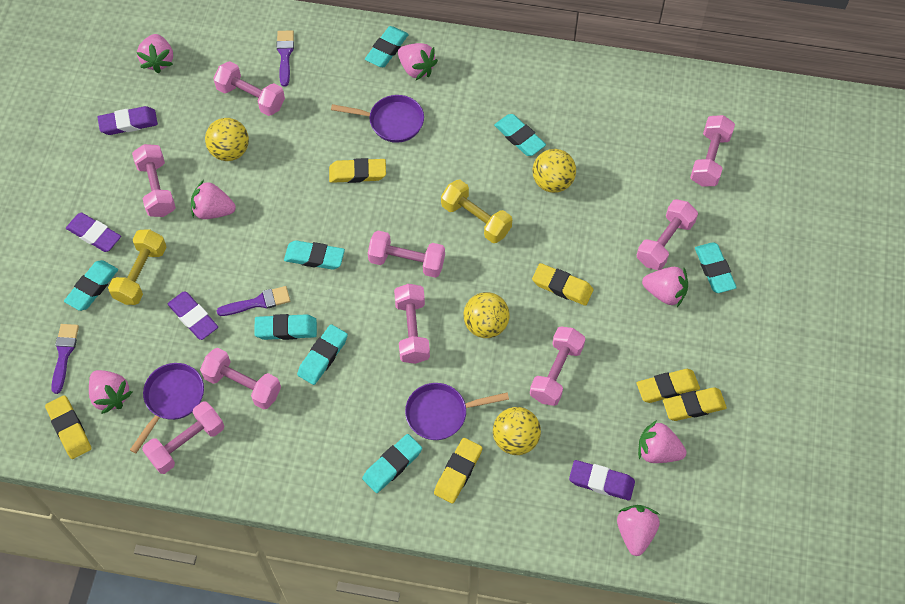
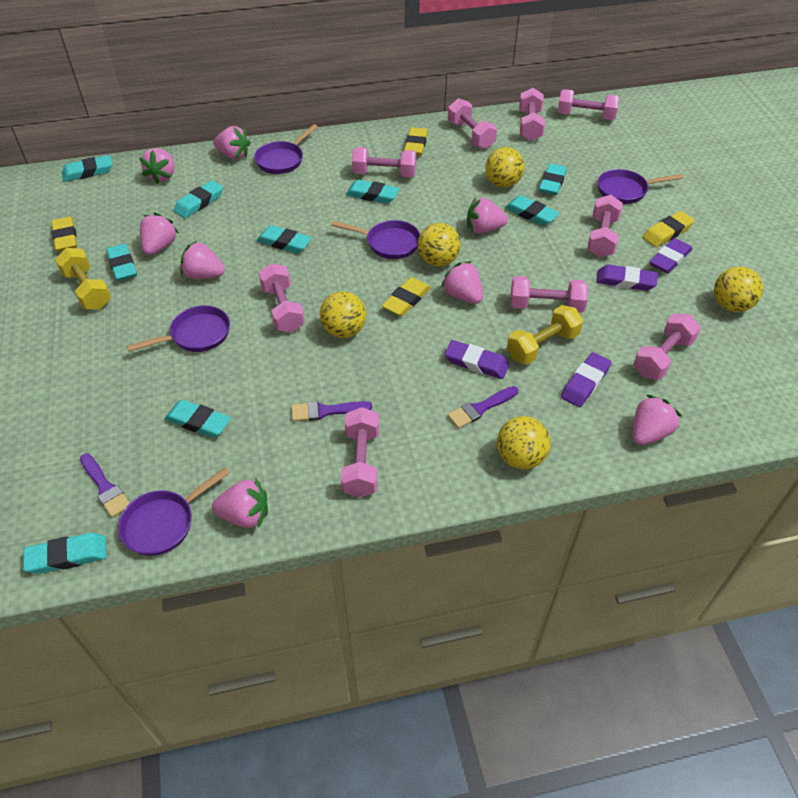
pink strawberry: [89,370,132,414] [136,34,173,73] [191,180,236,219] [398,43,438,80] [617,505,660,556] [638,420,686,463] [642,267,688,307] = 7 -> [139,148,174,184] [140,213,178,255] [180,241,225,279] [212,478,268,528] [213,126,250,160] [441,261,483,304] [467,197,508,234] [633,395,682,445] = 8
purple pan: [130,363,204,453] [331,95,424,143] [405,383,509,440] = 3 -> [118,467,230,556] [127,305,230,352] [254,124,318,174] [331,220,420,259] [598,169,683,204] = 5
turquoise eraser: [64,260,118,311] [254,314,317,340] [284,240,345,270] [297,324,348,385] [362,434,422,493] [365,26,409,67] [494,114,546,156] [695,242,737,293] = 8 -> [23,533,106,574] [62,155,113,182] [106,244,137,281] [165,400,231,438] [174,180,223,218] [256,225,312,253] [346,180,399,204] [505,195,559,226] [539,164,567,195] = 9
yellow ball: [205,118,249,161] [463,292,510,338] [493,407,541,455] [533,149,576,193] = 4 -> [320,291,366,338] [418,223,461,267] [485,147,525,188] [497,416,551,469] [714,267,763,312] = 5
yellow eraser: [45,395,92,459] [329,158,386,183] [434,438,482,504] [532,263,594,306] [637,369,700,403] [663,387,727,421] = 6 -> [51,217,77,252] [382,277,431,316] [404,127,428,156] [643,211,695,247] = 4

